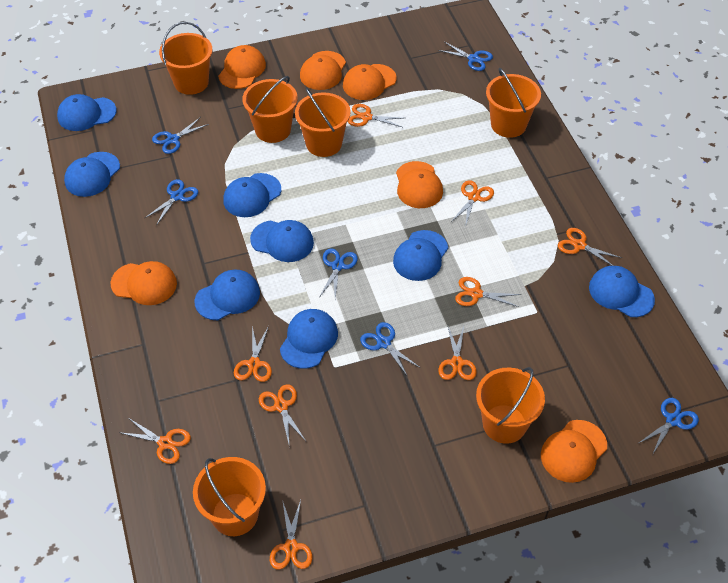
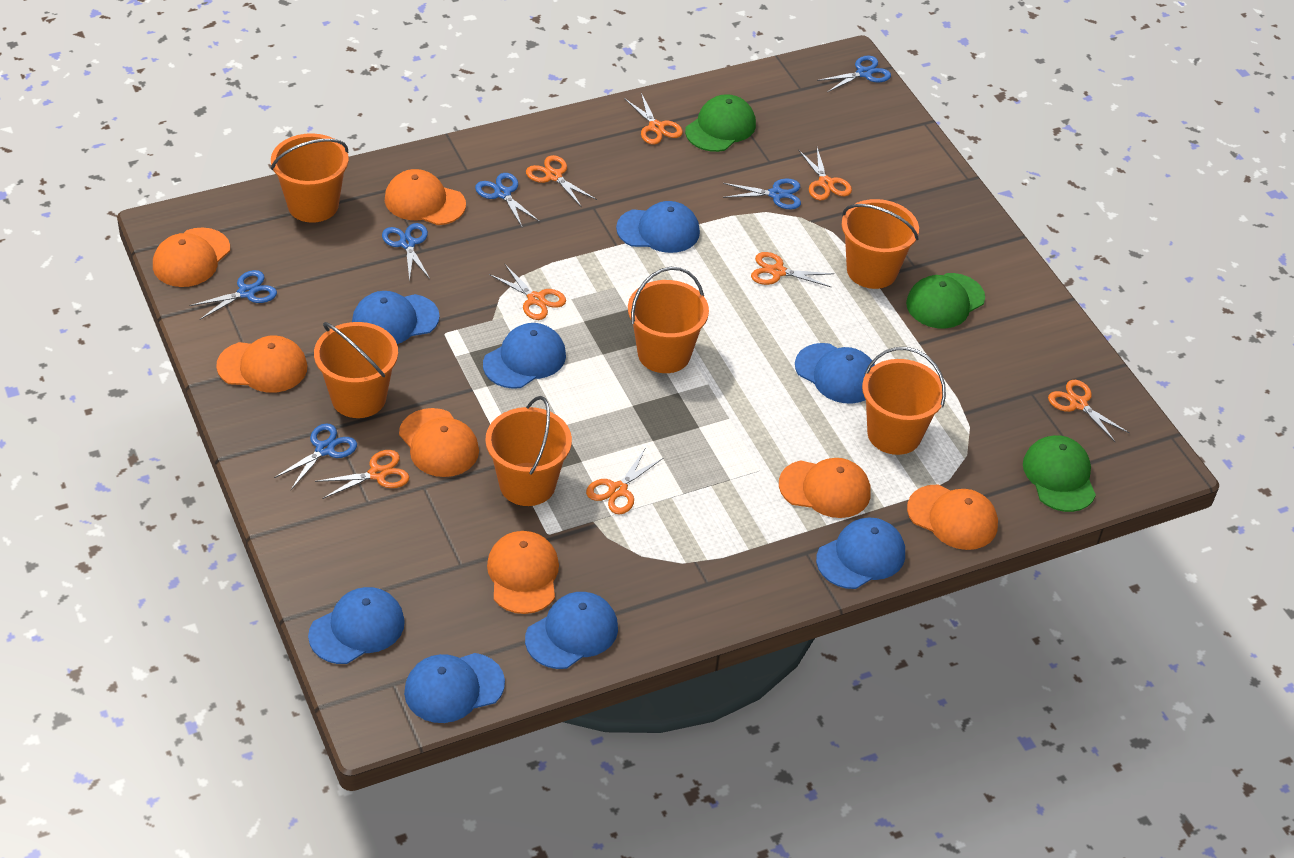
green cap: none = 0 -> [685,94,756,152] [906,273,985,329] [1023,435,1096,512] = 3
orange cap: [110,261,177,305] [218,45,266,89] [300,51,346,90] [343,64,397,100] [396,161,443,208] [541,420,607,483] = 6 -> [153,227,230,287] [216,336,307,393] [385,169,466,225] [399,408,479,477] [487,531,559,614] [779,458,871,518] [907,485,998,550] = 7
orange scissors: [119,418,191,464] [234,326,272,382] [259,384,306,444] [270,500,312,570] [348,104,403,127] [438,326,477,380] [451,180,494,227] [455,277,521,307] [558,228,622,266] = 9 -> [315,450,409,499] [489,264,566,320] [526,155,597,206] [586,449,663,514] [624,93,683,145] [751,252,834,287] [799,148,852,201] [1048,380,1129,442] = 8

